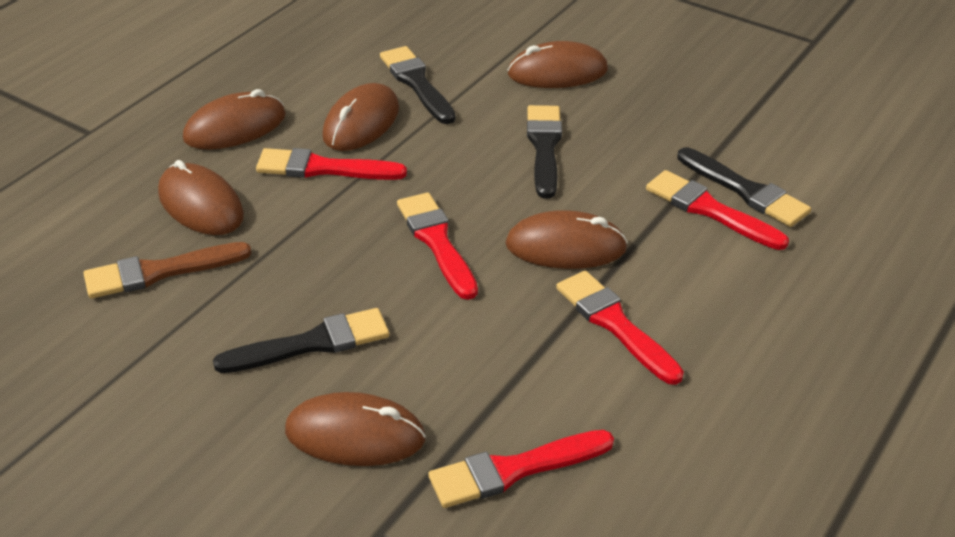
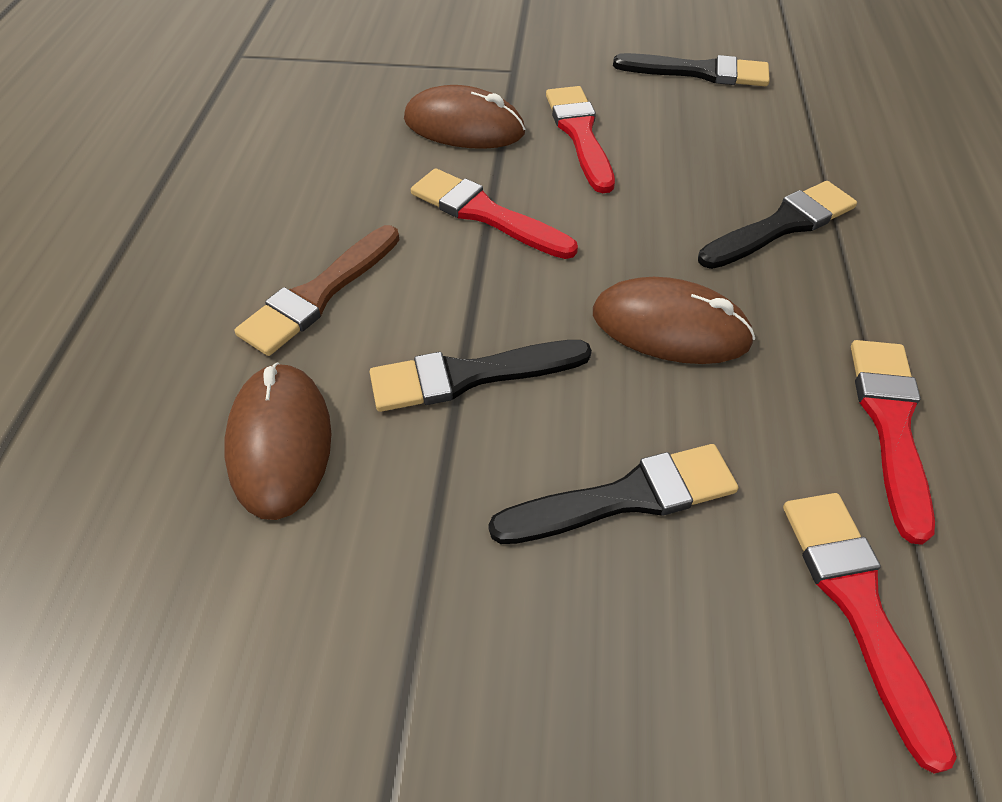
brown mouse: [158,160,244,235] [183,89,286,149] [285,392,426,466] [322,83,399,151] [505,210,628,269] [507,41,608,88] = 6 -> [224,362,331,520] [404,85,525,149] [593,277,755,364] = 3
red brush: [256,148,407,180] [397,192,478,300] [428,430,614,508] [556,271,684,385] [646,170,789,250] = 5 -> [411,168,578,259] [546,86,615,193] [783,493,957,773] [851,340,935,545] = 4

